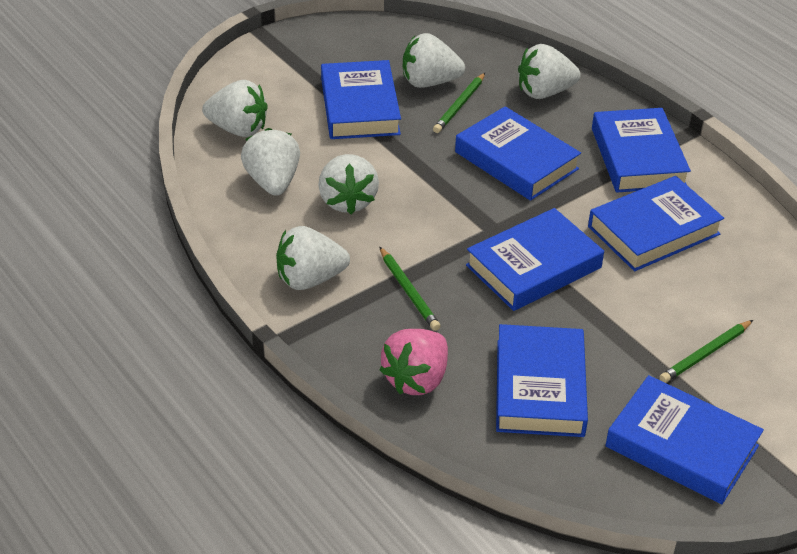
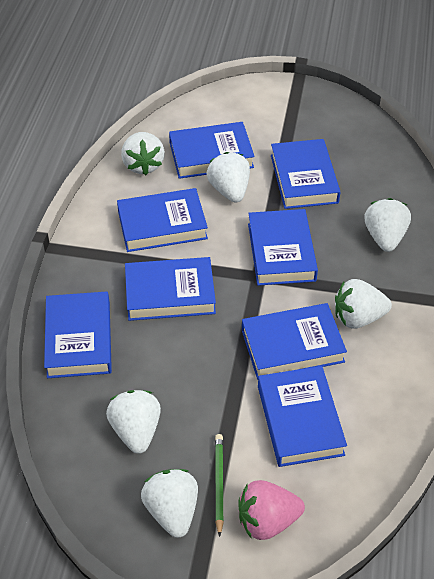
blue book: [321,60,401,139] [455,106,581,201] [466,208,604,311] [496,324,588,437] [588,176,724,271] [592,108,691,192] [605,375,764,504] = 7 -> [44,291,112,378] [117,188,208,252] [125,257,216,321] [169,122,255,179] [242,303,347,380] [248,209,318,286] [258,366,347,467] [271,139,340,209] = 8
green pencil: [379,247,440,331] [433,73,485,133] [659,320,753,383] = 3 -> [215,434,224,537] = 1

